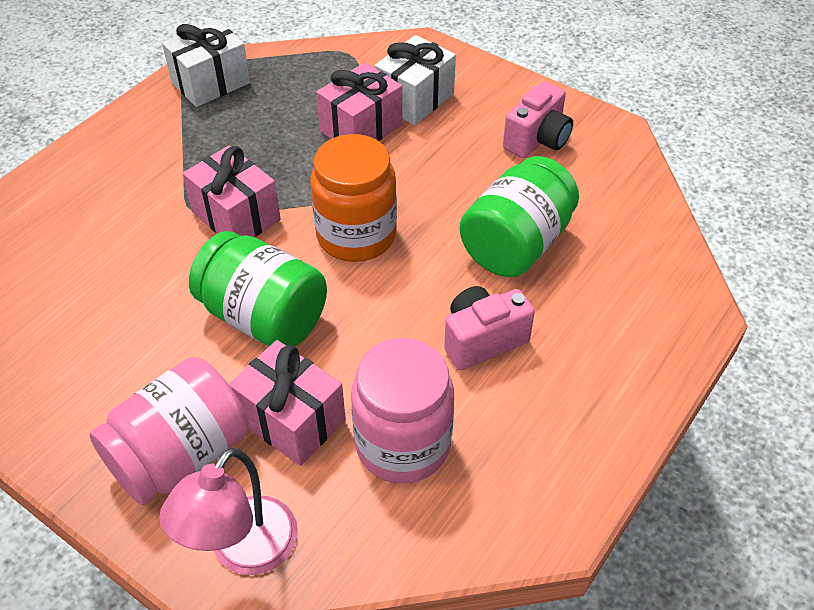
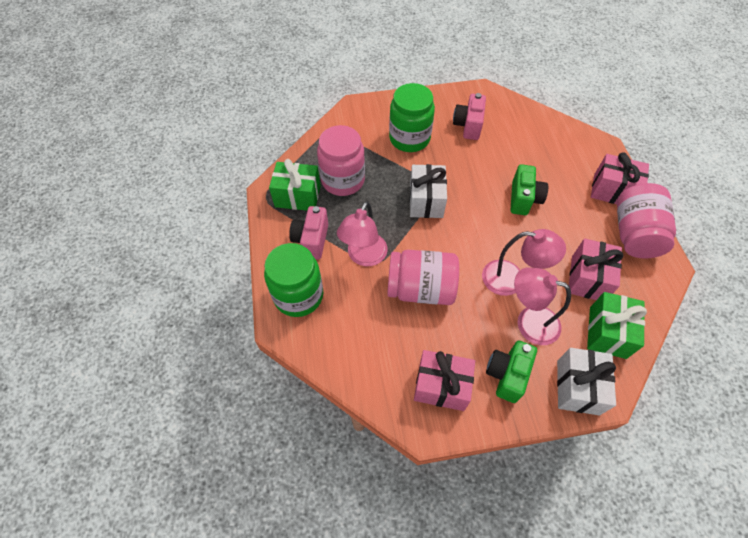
green camera: none = 0 -> [486,341,537,403] [511,164,548,215] = 2
green gift: none = 0 -> [269,159,321,211] [587,292,647,359] = 2
orange jar: [310,134,397,262] = 1 -> none = 0
pink jar: [89,357,249,505] [351,338,454,484] = 2 -> [317,125,365,196] [387,250,459,305] [617,183,676,258] = 3
pink lamp: [159,448,298,575] = 1 -> [337,201,388,266] [482,229,566,296] [514,268,571,345] = 3

